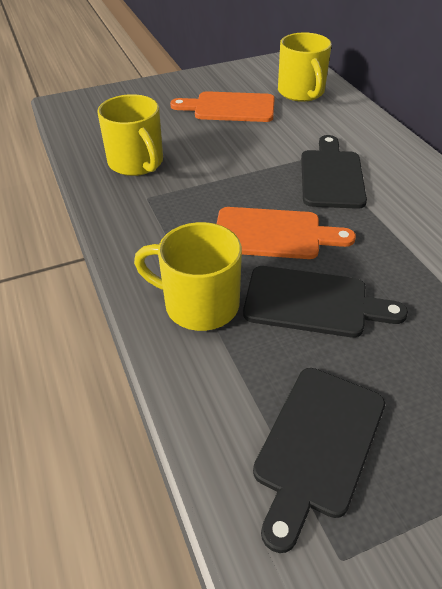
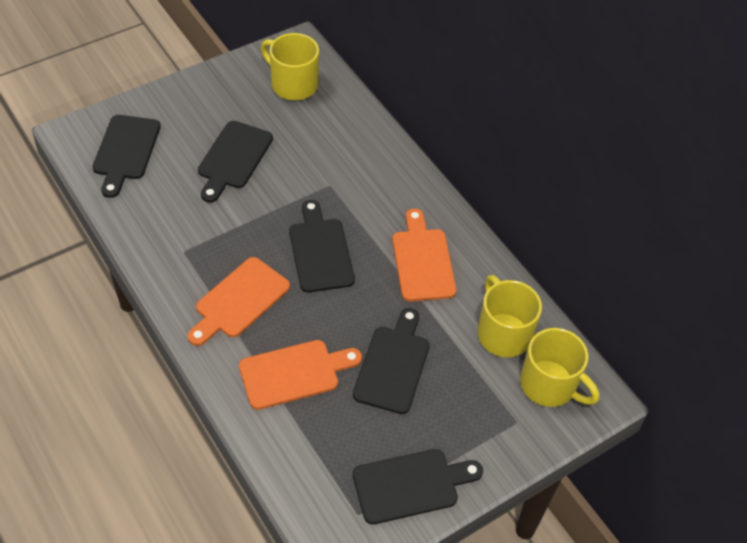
black cutting board: [243,266,408,337] [253,368,385,553] [301,135,367,209] = 3 -> [93,115,161,198] [198,121,273,203] [289,200,355,293] [353,308,430,414] [353,449,483,525] = 5
orange cutting board: [170,91,275,122] [217,207,356,259] = 2 -> [188,257,290,346] [239,340,362,410] [392,208,457,301] = 3

